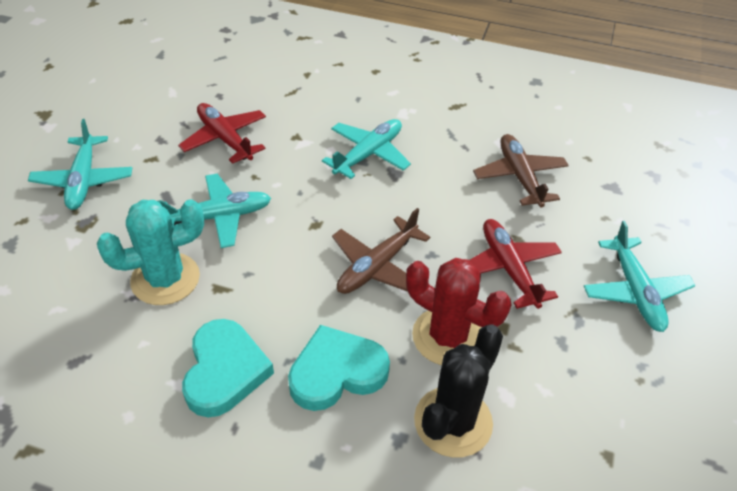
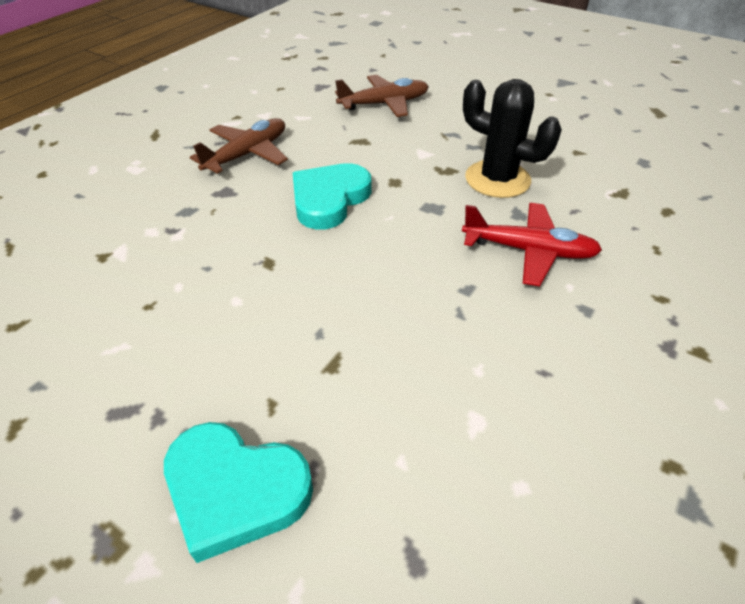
red cactus: [406,258,512,365] = 1 -> none = 0
red plane: [178,103,266,164] [469,219,562,309] = 2 -> [462,203,602,286] = 1
turquoise cactus: [97,199,204,305] = 1 -> none = 0
turquoise plane: [28,119,132,210] [158,174,271,248] [322,119,411,179] [584,221,696,332] = 4 -> none = 0

